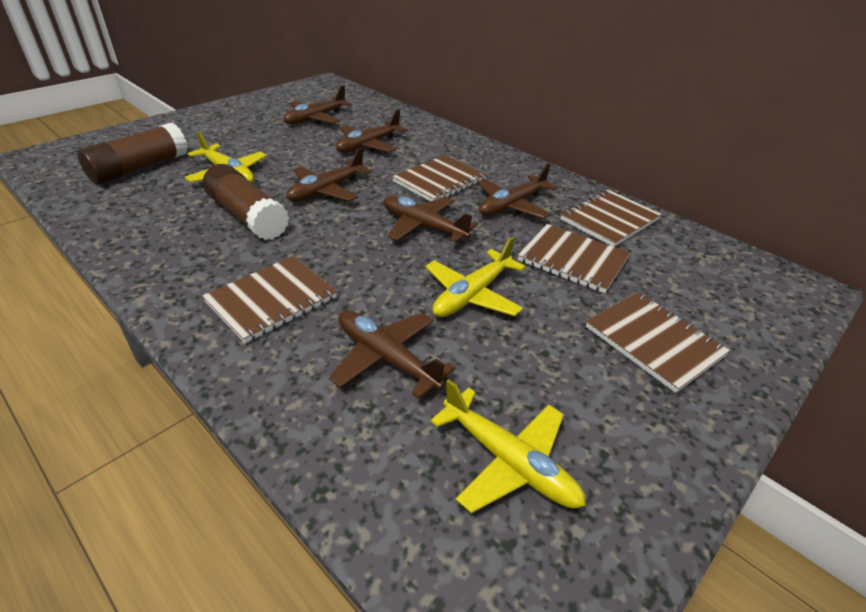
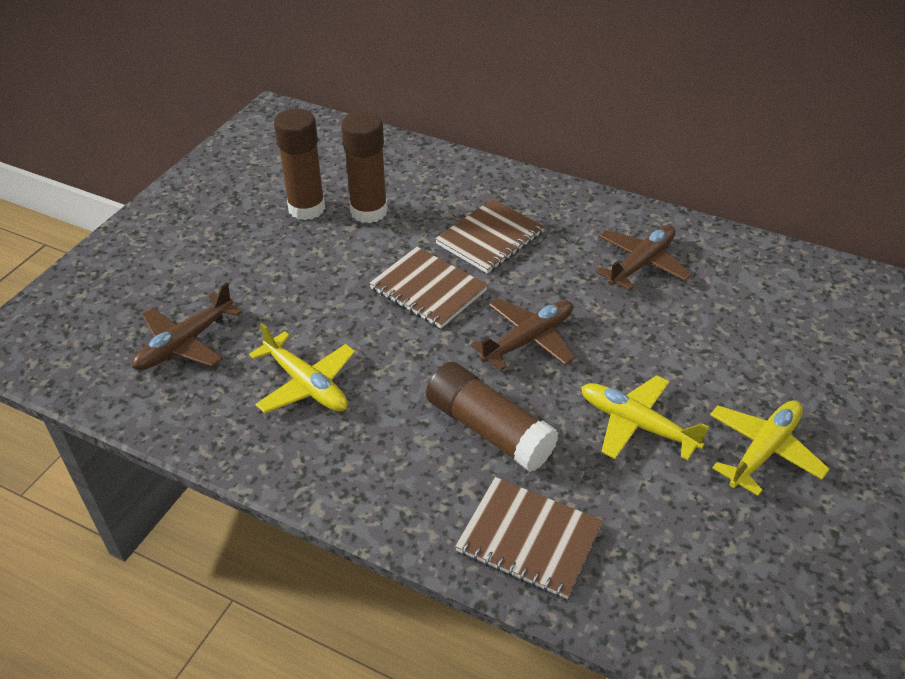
brown glue stick: [77,122,188,184] [203,164,289,240] = 2 -> [274,108,325,220] [341,111,388,223] [426,362,558,472] = 3
brown notebook: [202,256,337,343] [392,155,486,201] [518,224,630,293] [560,190,662,247] [586,292,730,393] = 5 -> [369,247,488,328] [435,199,545,274] [455,477,603,599] = 3
brown plane: [283,85,352,124] [286,147,372,202] [329,311,456,399] [336,109,408,153] [383,196,477,243] [477,163,558,219] = 6 -> [132,282,242,370] [471,299,575,370] [596,225,692,290] = 3

